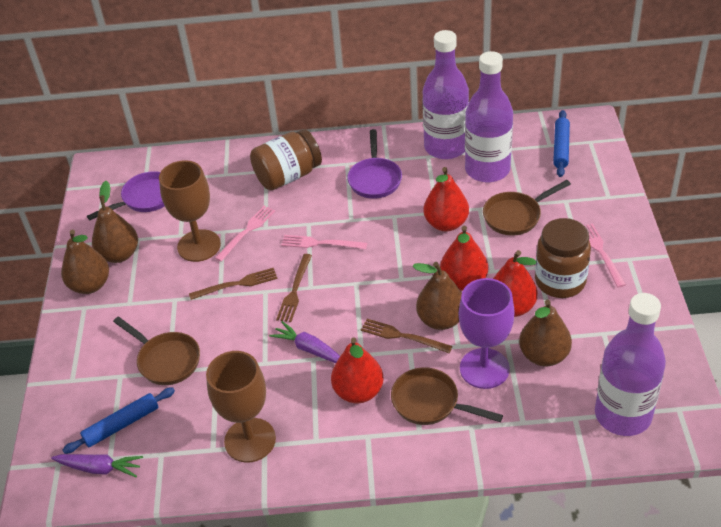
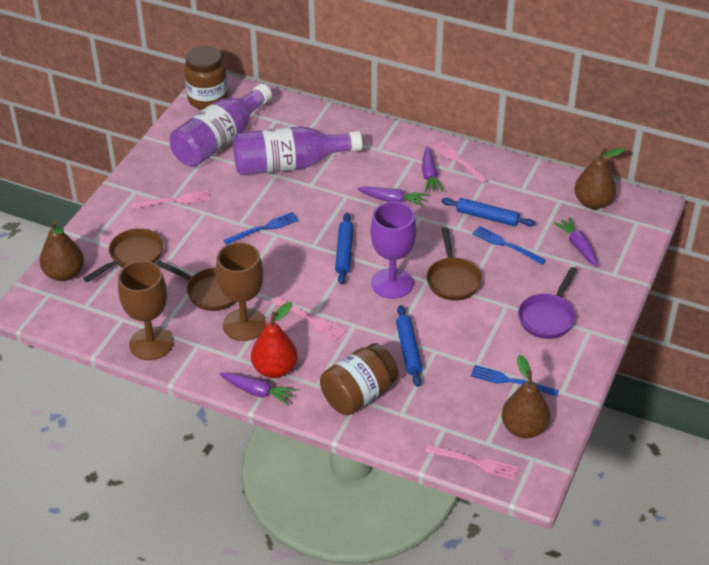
blue fork: none = 0 -> [223,212,299,245] [471,365,559,397] [472,226,546,265] = 3
blue rolling pin: [63,387,175,454] [553,110,570,177] = 2 -> [335,213,353,284] [396,305,422,387] [441,198,535,227] = 3
brown fork: [189,268,277,300] [276,254,312,322] [361,319,452,353] = 3 -> none = 0
brown pear: [61,230,109,294] [92,181,138,263] [412,262,462,330] [519,299,572,366] = 4 -> [39,220,84,281] [502,355,551,438] [574,148,625,209] = 3
pink fork: [215,206,275,262] [281,235,367,249] [584,223,626,287] = 3 -> [132,191,210,209] [272,297,345,341] [426,445,518,480] [432,141,488,183] = 4
purple bottle: [422,30,469,159] [465,51,513,182] [595,293,666,436] = 3 -> [170,84,272,167] [233,126,362,175] = 2
purple carrot: [51,454,143,477] [269,321,340,363] = 2 -> [219,372,297,405] [357,186,427,206] [422,146,443,193] [553,217,598,267] = 4
purple pan: [87,171,165,220] [347,129,402,199] = 2 -> [518,267,577,339] = 1
red pear: [331,337,384,404] [423,167,469,231] [440,225,488,291] [493,250,537,317] = 4 -> [251,302,298,378] = 1

